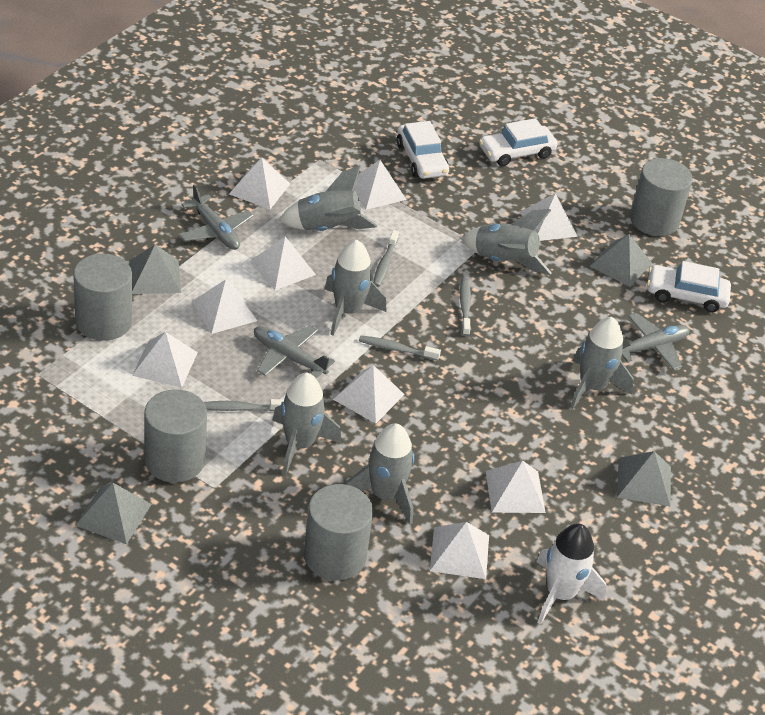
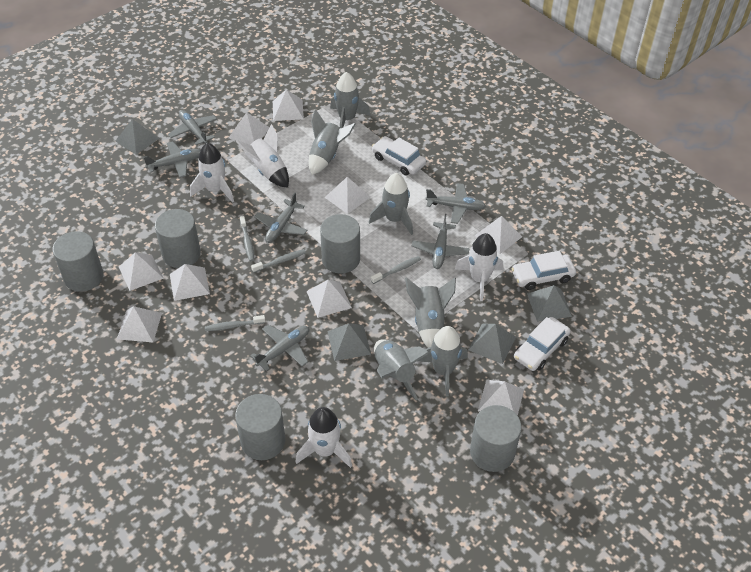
grey cylinder: [73,254,132,341] [144,389,207,483] [304,484,373,580] [630,158,693,236] = 4 -> [52,231,104,292] [155,209,201,268] [235,394,285,460] [320,214,360,273] [470,405,521,472] = 5
grey plane: [180,184,253,250] [254,325,335,378] [622,313,690,370] = 3 -> [143,141,201,178] [168,110,217,145] [250,325,309,371] [254,193,307,243] [412,214,470,269] [426,183,486,224] = 6
white rocket: [536,523,606,625] = 1 -> [190,143,234,203] [236,124,289,188] [295,407,352,468] [455,233,503,301] = 4

